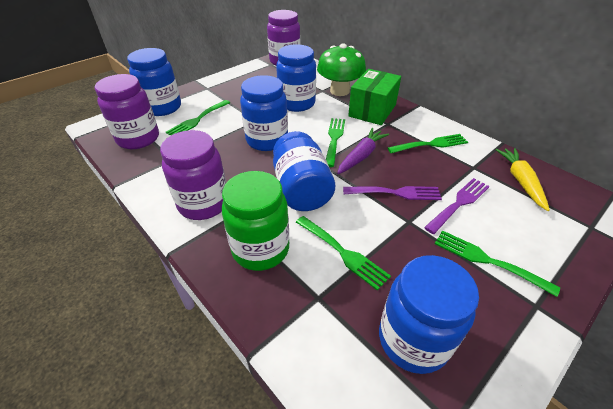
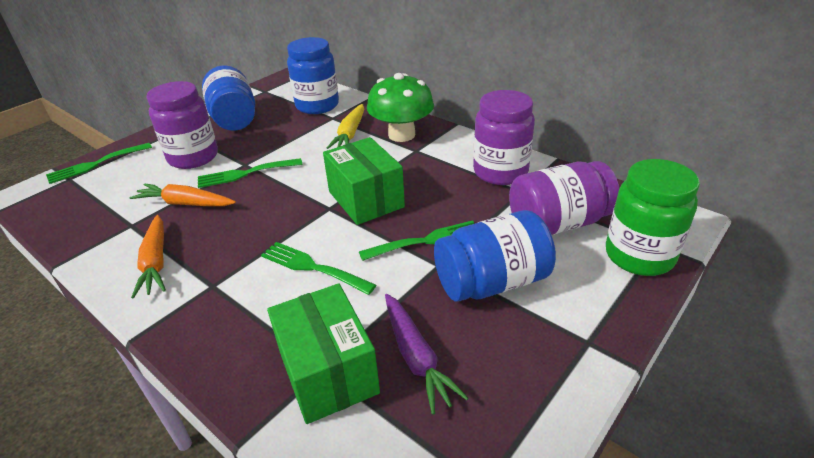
blue jar: [127,48,181,116] [240,75,288,151] [273,131,335,211] [276,44,316,112] [379,255,479,374] = 5 -> [202,65,255,131] [287,37,339,114] [434,210,556,302] = 3
green box: [348,69,401,125] = 1 -> [267,283,380,424] [323,137,405,225] = 2
green fork: [166,100,230,135] [296,216,391,291] [326,118,345,167] [388,134,468,153] [435,230,560,297] = 5 -> [46,143,152,184] [198,158,302,188] [261,242,376,295] [359,220,474,261] = 4
orange carrot: none = 0 -> [130,183,236,206] [131,215,166,299] = 2
purple fork: [343,186,442,200] [424,178,490,234] = 2 -> none = 0

